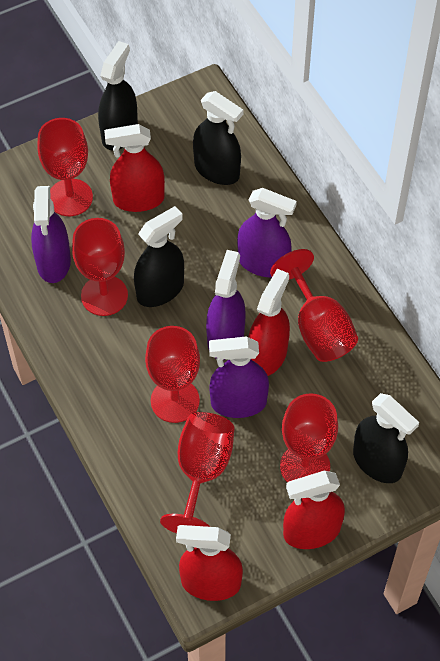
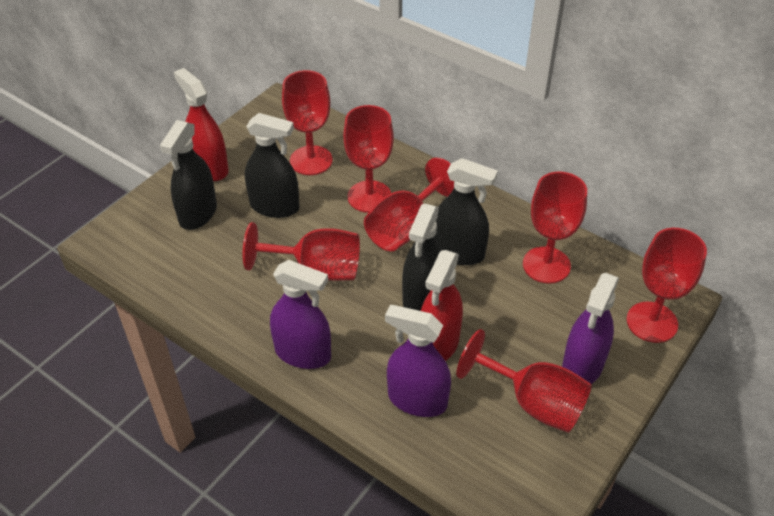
purple spray bottle: [31,186,71,283] [206,250,246,360] [209,336,269,418] [237,188,297,277] = 4 -> [270,260,331,369] [385,305,451,417] [562,273,619,384] = 3
red goblet: [37,118,93,216] [72,218,128,316] [145,326,200,423] [160,412,234,534] [270,249,358,362] [280,393,338,482] = 6 -> [242,222,360,281] [282,70,333,175] [343,105,394,213] [364,158,454,251] [456,329,592,433] [523,171,587,284] [627,228,707,343] = 7
red spray bottle: [104,124,165,212] [176,525,243,601] [248,269,290,376] [283,471,345,549] = 4 -> [174,68,229,181] [420,250,463,361] = 2

